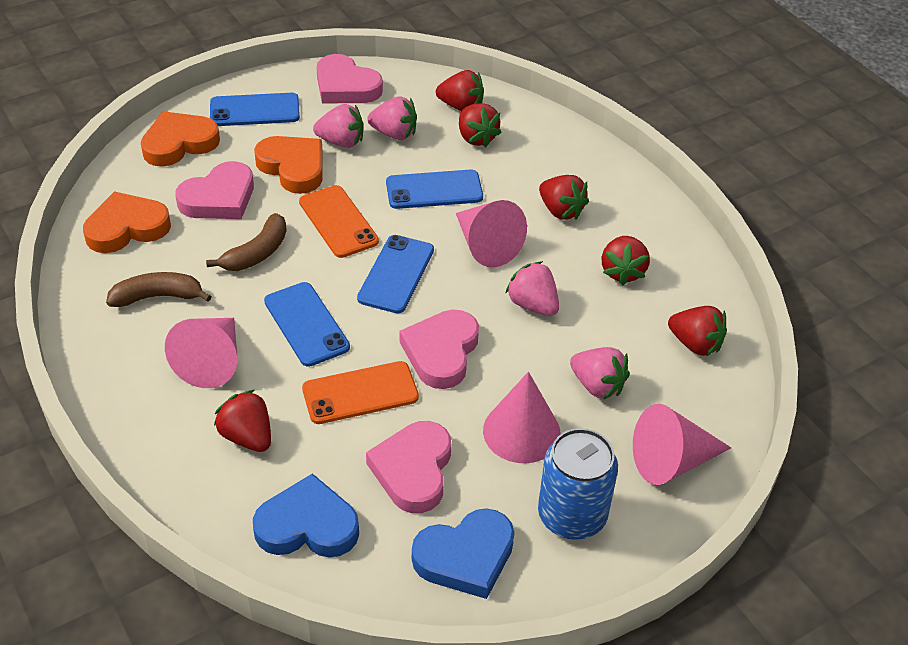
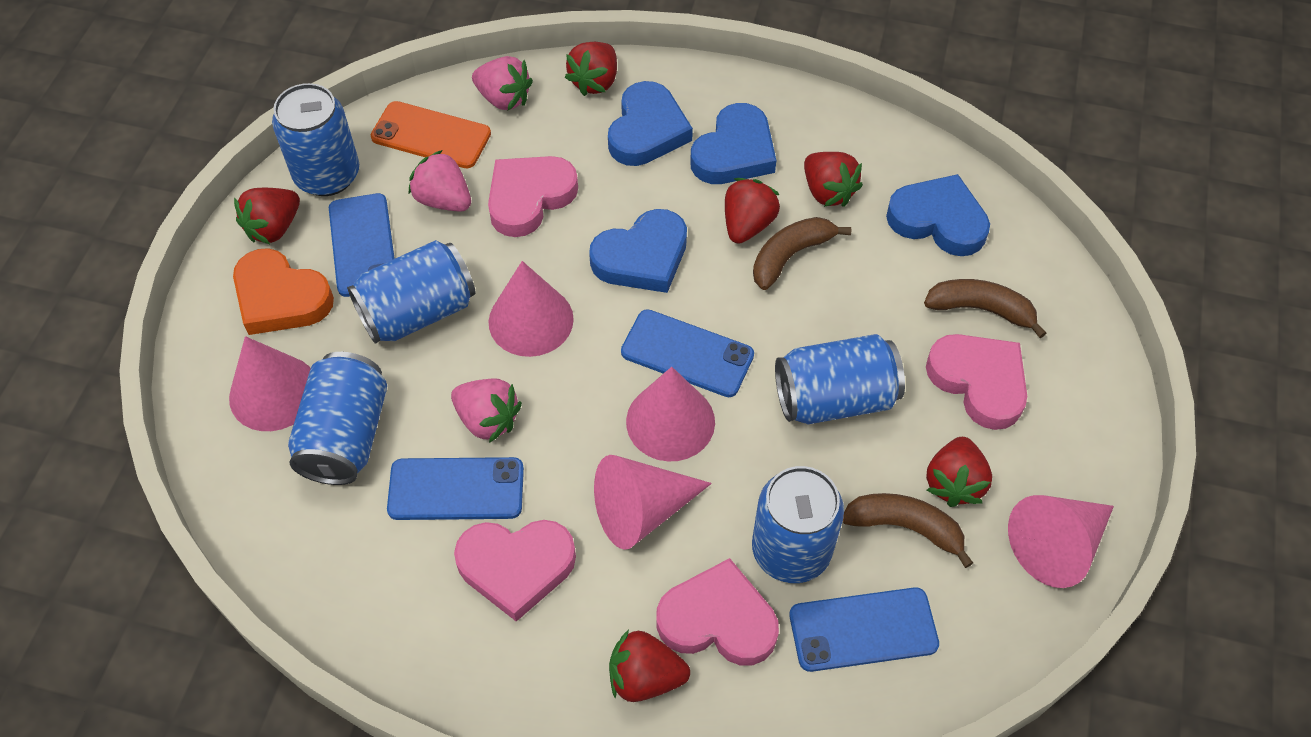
blue can: [538,428,618,539] = 1 -> [272,83,359,196] [288,352,387,485] [347,240,475,344] [752,466,844,583] [775,334,905,424] = 5
blue heart: [253,473,359,558] [412,508,515,599] = 2 -> [589,209,687,293] [608,81,693,166] [690,103,776,184] [886,174,990,256] = 4
brown banana: [106,272,212,307] [206,213,287,271] = 2 -> [753,217,851,290] [843,493,973,568] [924,279,1046,338] = 3
orange heart: [83,191,171,253] [140,111,220,167] [254,136,323,194] = 3 -> [233,248,334,335] = 1
orange phone: [299,185,379,258] [302,361,419,424] = 2 -> [371,101,491,168] = 1
pink cone: [165,318,237,388] [456,200,527,267] [483,372,560,463] [633,404,731,485] = 4 -> [229,336,310,431] [488,261,574,357] [594,455,712,550] [626,367,715,461] [1008,495,1114,588] = 5
pink strawberry: [313,104,363,148] [367,96,417,140] [505,261,559,316] [570,347,630,400] = 4 -> [409,150,471,212] [451,378,522,443] [472,56,533,110] = 3

